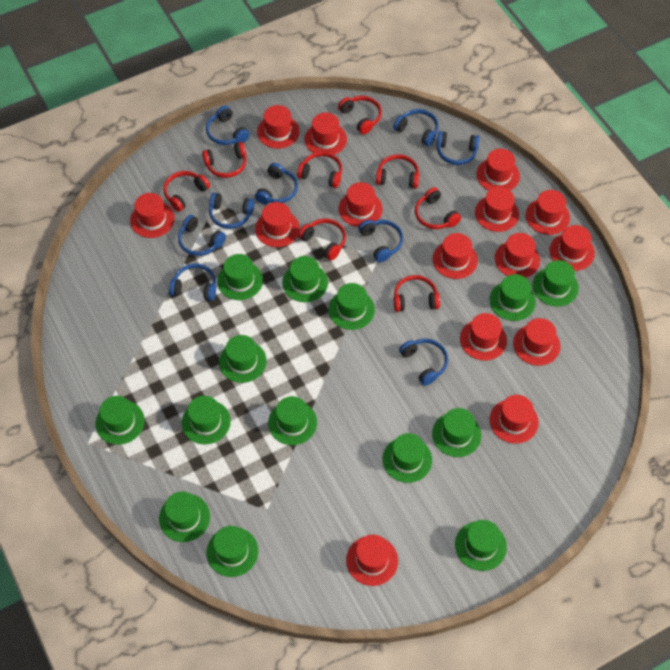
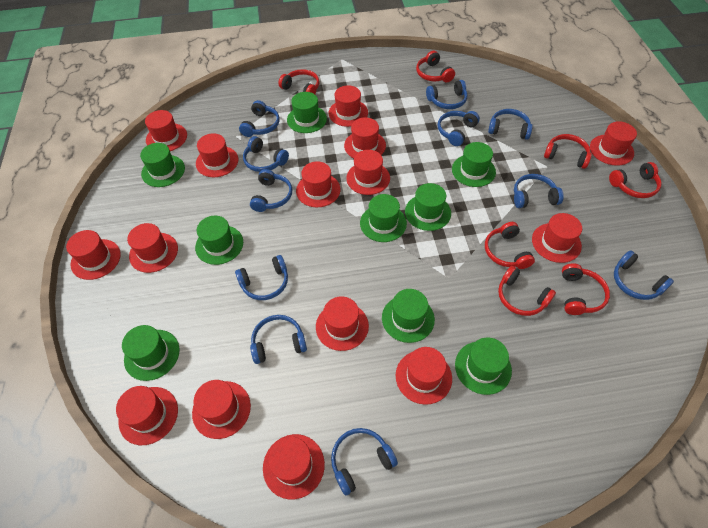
blue headphones: [169,263,216,301] [178,215,226,256] [206,106,250,145] [209,192,254,229] [255,163,298,204] [358,220,403,262] [393,109,439,146] [399,339,448,386] [437,131,480,165] = 9 -> [235,255,288,300] [239,100,280,137] [243,136,289,172] [250,169,292,212] [250,315,307,364] [331,428,398,496] [426,80,467,109] [438,111,480,146] [488,109,533,140] [514,174,564,208] [614,250,674,300] = 11
green hat: [95,396,145,445] [159,491,210,542] [182,396,231,444] [207,526,258,577] [217,254,263,300] [219,335,267,383] [268,396,317,445] [282,256,328,302] [329,283,375,330] [382,433,432,483] [432,408,481,457] [455,520,507,571] [489,274,536,321] [532,260,579,307] = 14 -> [122,325,180,381] [140,143,185,187] [195,216,243,265] [287,92,327,133] [360,194,407,242] [382,289,435,343] [405,183,451,231] [452,142,496,187] [455,338,512,395] = 9
red headphones: [163,171,210,212] [202,142,246,178] [297,152,342,188] [298,218,346,261] [338,96,382,134] [376,154,419,188] [394,275,440,312] [415,187,461,229] = 8 -> [278,69,319,94] [416,51,455,82] [485,222,535,269] [498,266,556,316] [544,134,592,169] [562,263,610,315] [609,162,662,198] = 7

